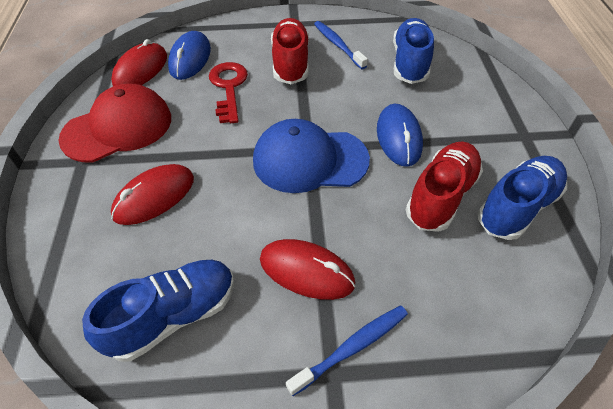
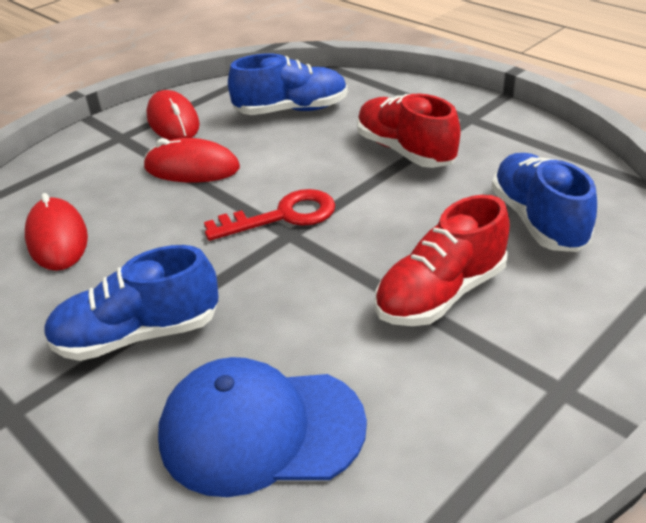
blue mouse: [168,31,211,80] [377,104,423,167] = 2 -> none = 0
blue toothbrush: [286,306,408,396] [314,21,368,69] = 2 -> none = 0
red cap: [58,83,171,163] = 1 -> none = 0

